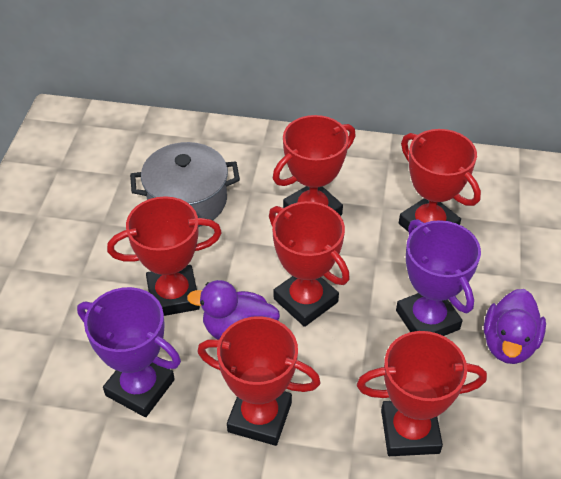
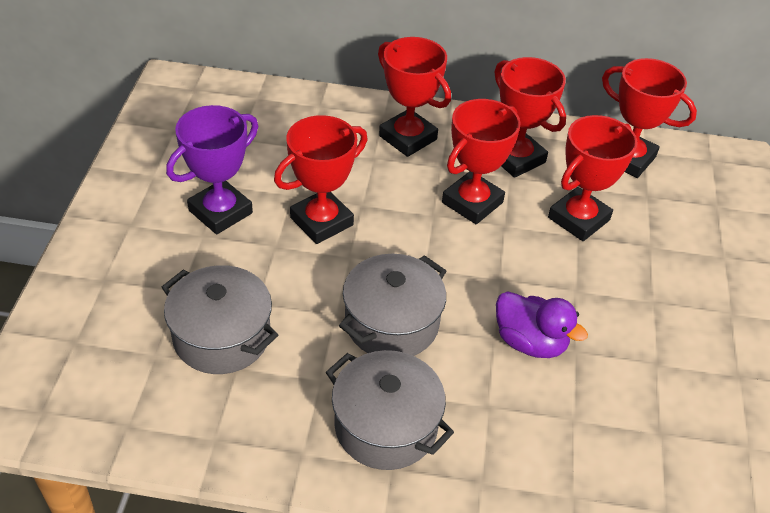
grey pot: [130,142,240,227] = 1 -> [161,265,278,374] [326,350,454,470] [339,254,446,356] = 3
purple duck: [187,280,280,339] [484,289,546,364] = 2 -> [496,292,588,358] = 1
purple trophy: [77,287,181,417] [396,219,481,336] = 2 -> [166,105,258,235] = 1

